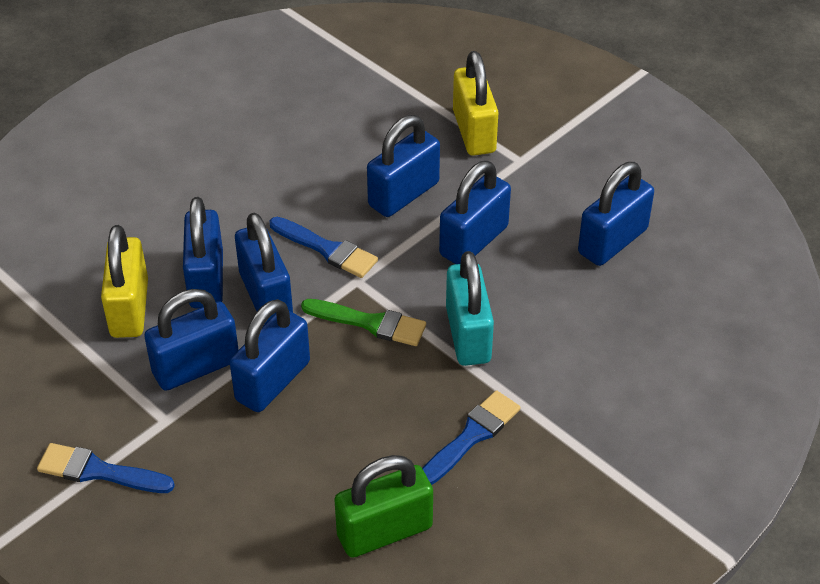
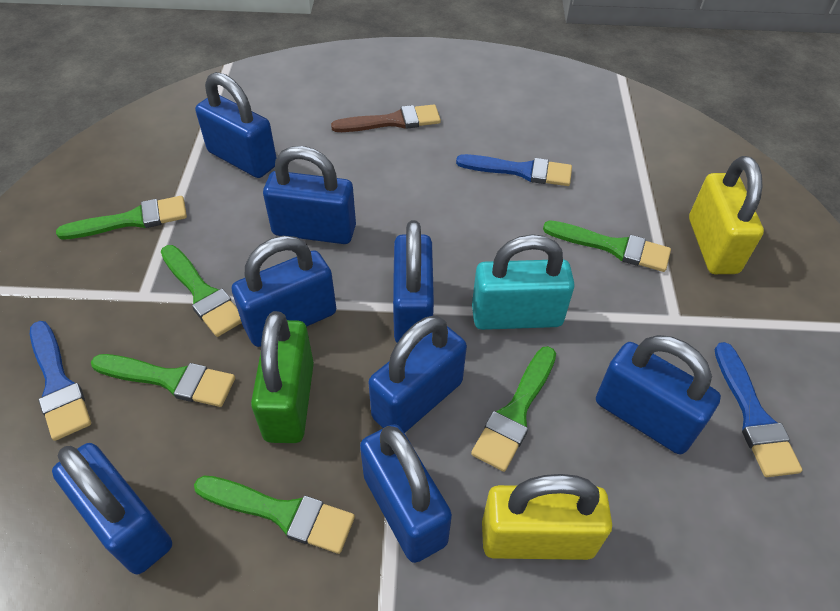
blue padlock: [144,289,239,391] [183,197,223,309] [230,299,310,412] [235,213,293,323] [367,115,440,217] [439,161,511,264] [578,162,654,266] = 7 -> [52,443,172,575] [195,72,277,178] [232,236,336,347] [263,146,356,244] [360,424,452,563] [368,316,467,433] [393,220,434,343] [596,335,721,454] = 8
brown brush: none = 0 -> [331,104,441,132] = 1
green brush: [301,299,426,346] = 1 -> [56,196,187,240] [91,354,235,407] [161,245,242,337] [194,476,355,554] [471,346,556,472] [543,220,671,272] = 6

